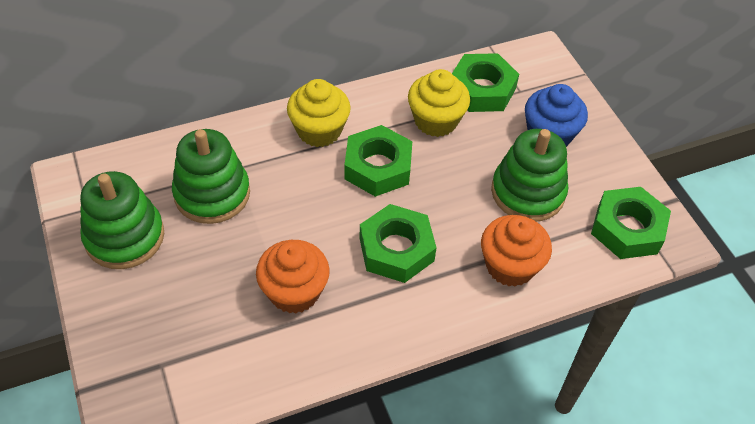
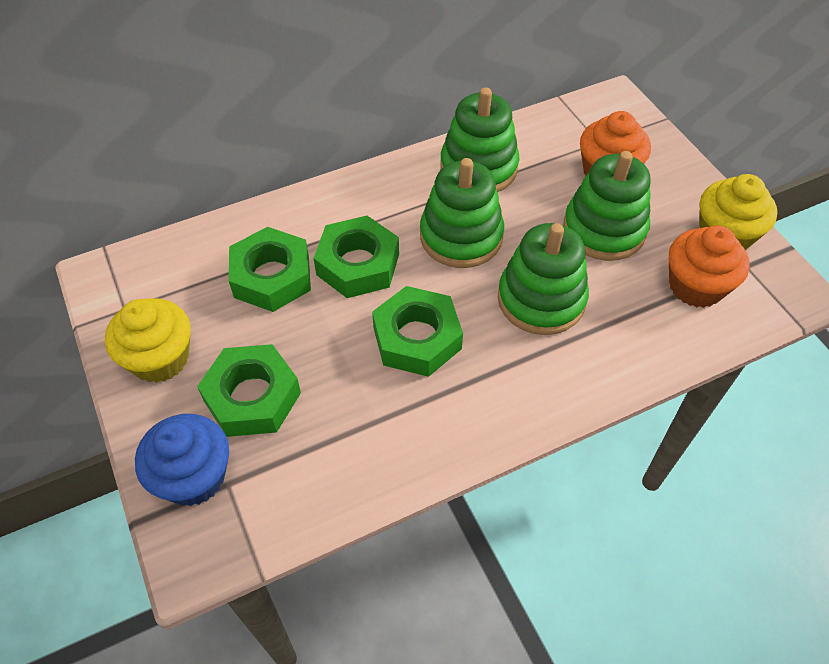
green stacking toy: [80,171,164,269] [172,129,250,224] [491,129,568,222] = 3 -> [420,158,504,268] [440,87,519,192] [498,223,589,335] [563,151,651,261] = 4

